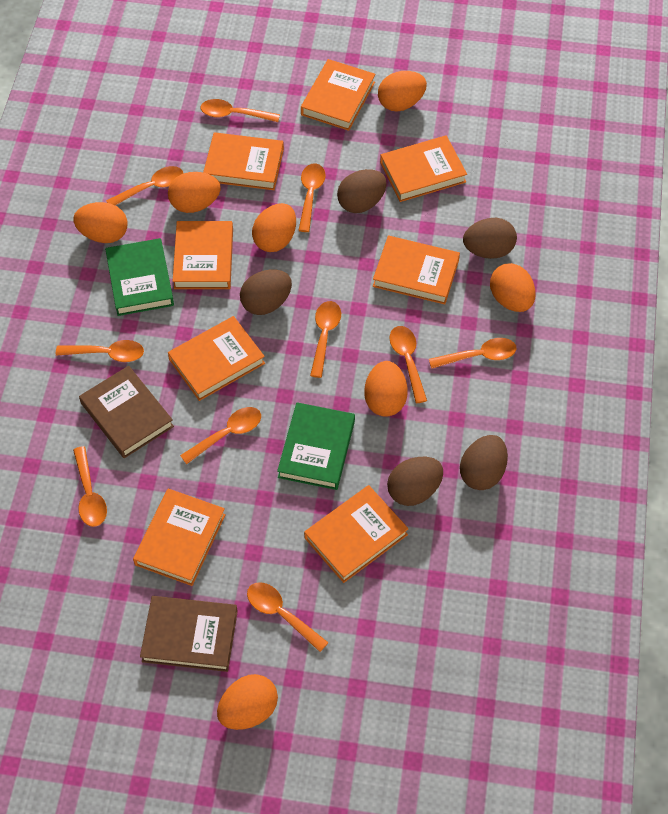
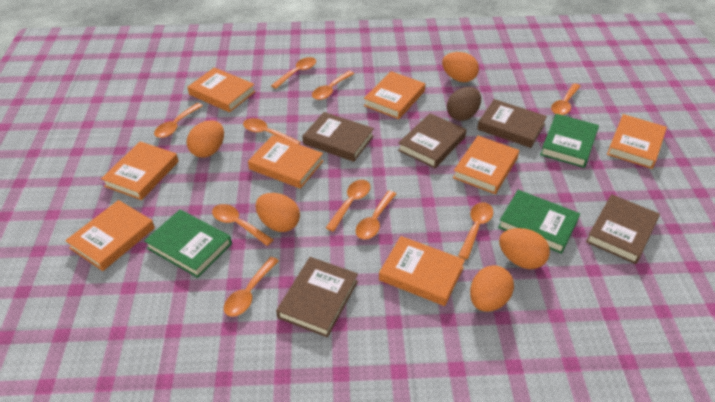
brown book: [79,366,174,458] [140,596,238,672] = 2 -> [276,257,358,337] [302,112,374,162] [398,113,466,168] [477,99,547,148] [586,194,660,264] = 5
brown egg: [240,269,292,315] [337,169,387,213] [387,457,443,506] [460,435,508,490] [463,218,517,259] = 5 -> [447,87,481,121] = 1
green book: [105,238,174,316] [277,402,355,490] = 2 -> [144,210,232,278] [498,190,580,254] [540,114,599,168] = 3
orange egg: [73,202,128,243] [168,172,221,213] [217,674,278,730] [252,203,296,252] [364,361,408,417] [378,71,427,112] [490,263,535,312] = 7 -> [187,120,224,158] [256,193,300,232] [442,52,479,82] [470,265,514,312] [499,228,550,269] = 5

